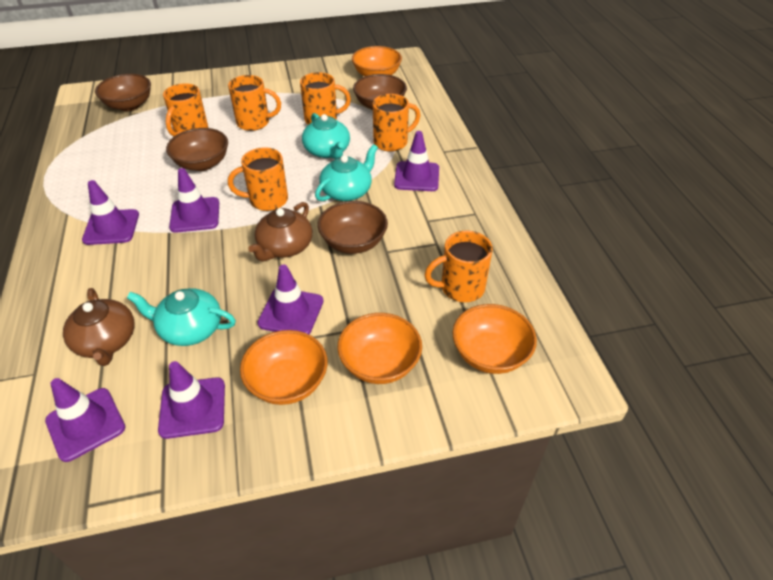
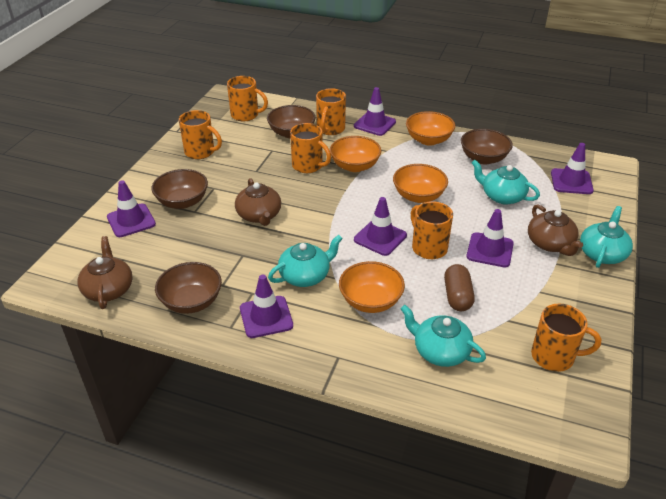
brown capsule: none = 0 -> [444,264,475,311] = 1
brown teapot: [63,288,135,366] [248,202,312,261] = 2 -> [77,236,133,309] [235,178,281,226] [528,204,583,256] = 3
turquoise teapot: [127,288,236,346] [302,113,350,159] [315,144,378,201] = 3 -> [268,235,343,287] [400,305,486,367] [472,160,540,204] [580,206,633,268] = 4

